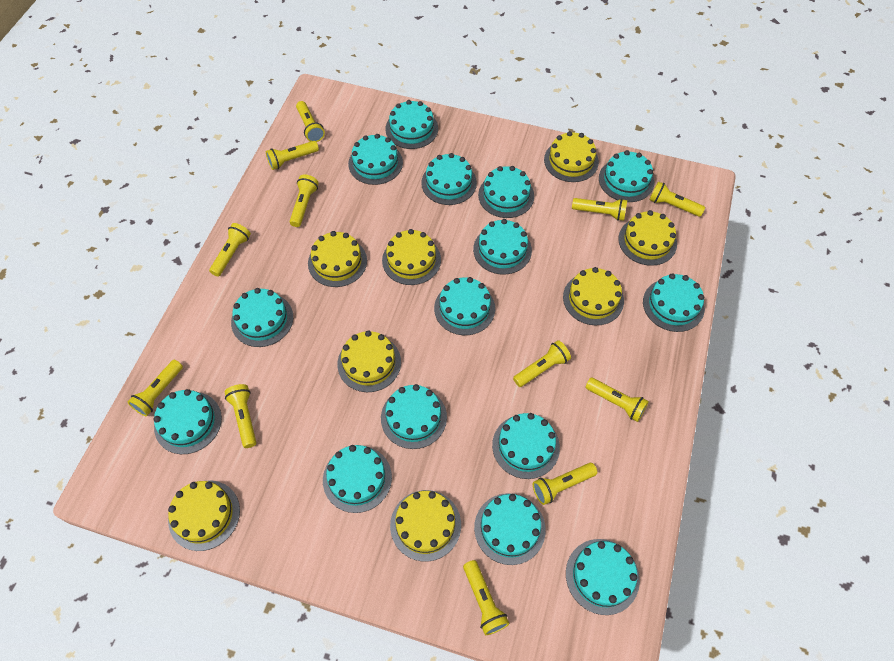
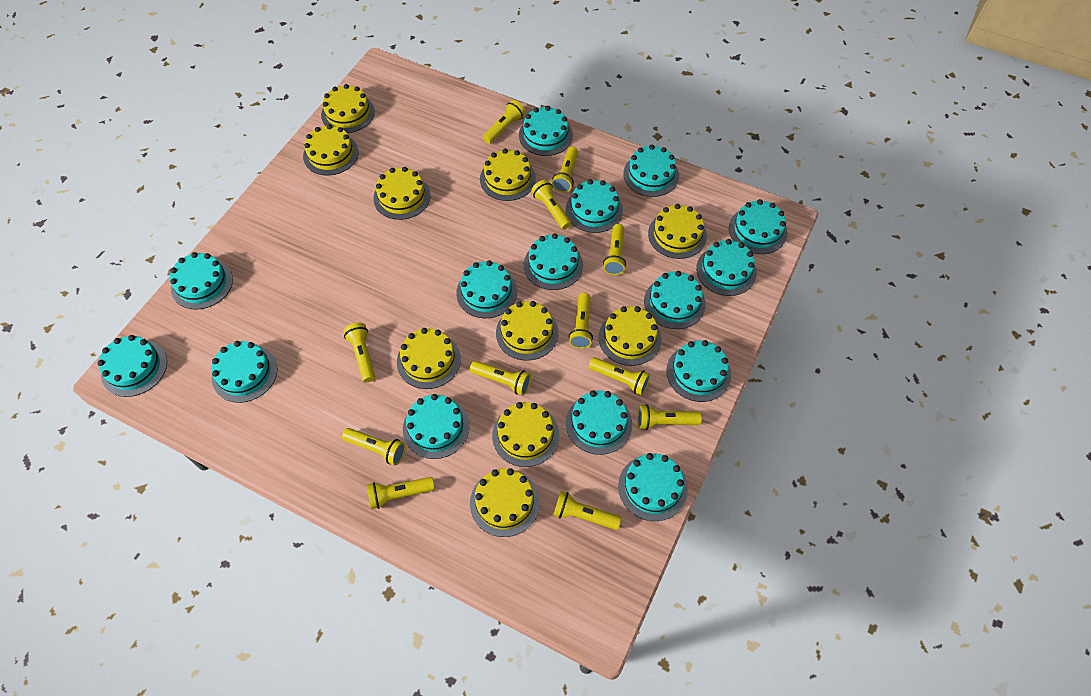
yellow cake: [168,481,240,551] [308,231,367,287] [337,330,401,392] [382,229,441,285] [390,490,461,562] [544,131,599,182] [563,267,624,326] [618,210,677,266] = 8 -> [303,124,359,176] [321,84,375,133] [373,167,431,220] [397,328,461,389] [470,468,540,537] [480,149,536,201] [492,402,559,467] [496,301,558,361] [598,306,661,366] [648,204,707,259] = 10

